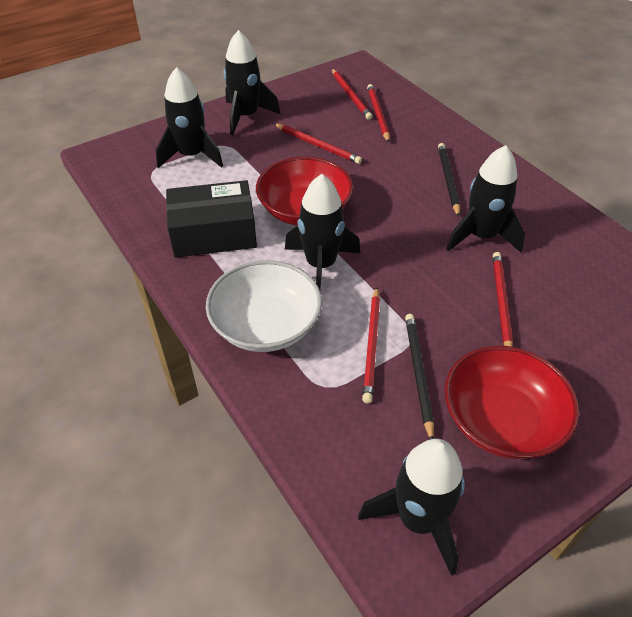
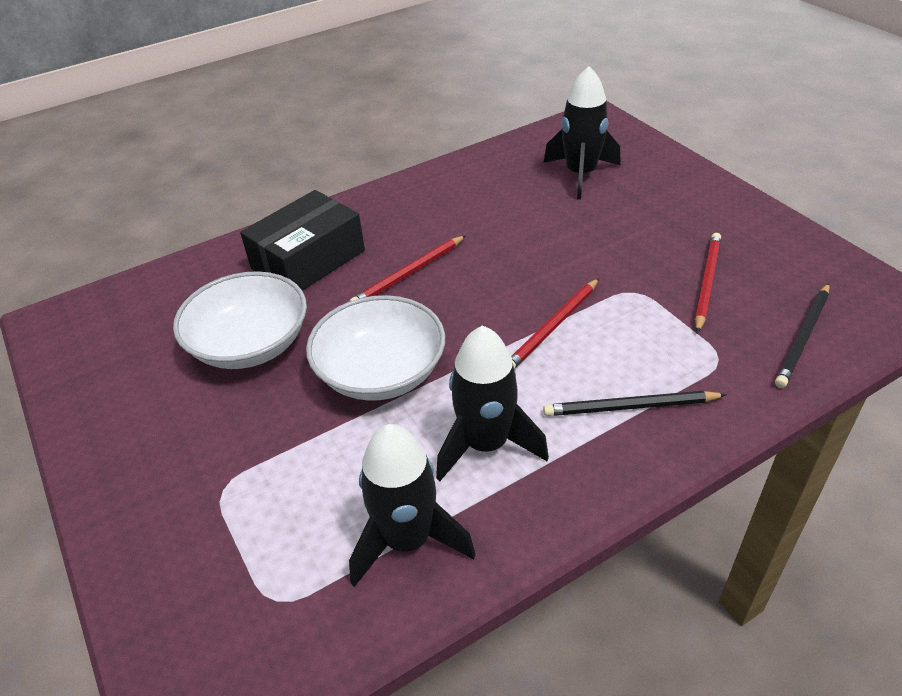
black rocket: [156,67,223,168] [223,30,280,135] [285,174,360,290] [358,439,465,576] [446,145,525,253] = 5 -> [349,424,476,587] [436,325,549,482] [543,66,621,199] = 3
red bowl: [256,157,353,226] [445,346,579,459] = 2 -> none = 0
red pencil: [274,124,362,164] [332,69,373,120] [362,287,380,403] [367,84,390,142] [493,252,513,347] = 5 -> [350,235,466,301] [511,278,599,369] [695,233,721,333] = 3
white bowl: [206,260,322,352] = 1 -> [173,271,307,369] [306,295,445,401] = 2

